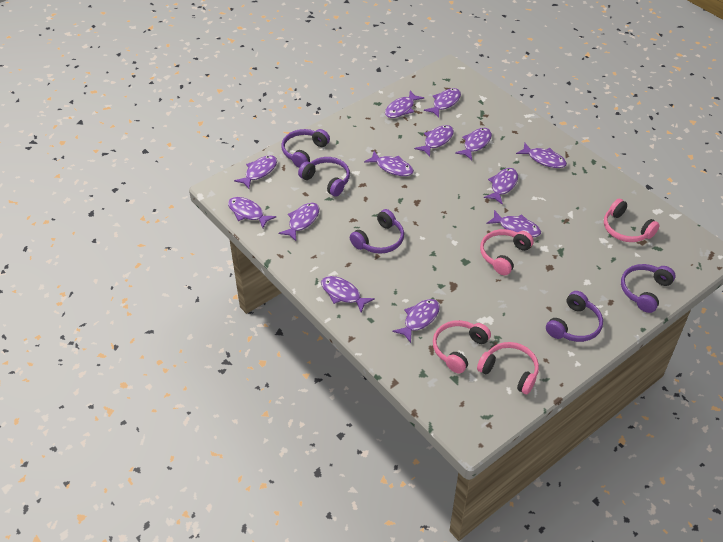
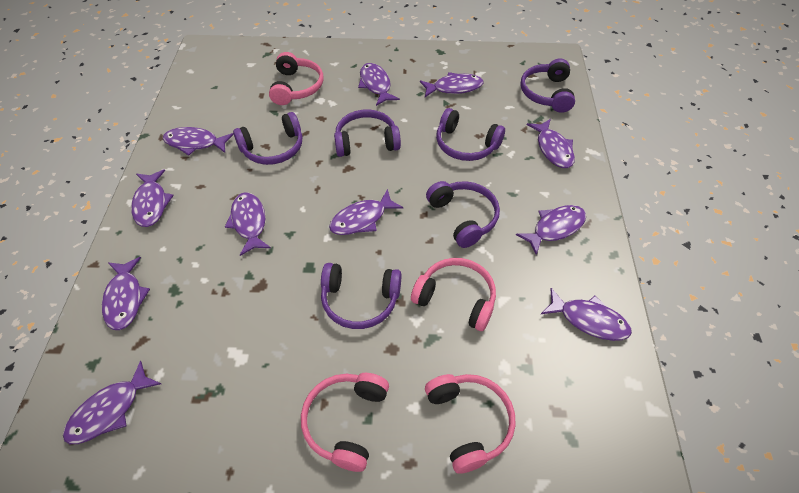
purple fish: [228,197,276,228] [234,155,277,189] [278,202,319,241] [321,276,375,313] [364,151,414,176] [385,91,424,118] [392,299,440,343] [414,125,454,157] [424,88,461,118] [455,128,492,160] [484,168,518,205] [486,210,541,237] [516,143,567,168] = 13 -> [63,360,161,444] [102,257,150,330] [131,169,174,227] [163,127,234,156] [225,193,271,256] [329,189,403,235] [358,63,400,106] [420,72,483,97] [516,205,586,255] [527,119,575,168] [541,288,632,341] = 11
purple headphones: [281,129,330,168] [298,157,350,197] [350,209,404,254] [546,291,603,342] [621,264,676,313] = 5 -> [233,112,302,165] [321,263,401,329] [334,109,401,157] [426,181,500,248] [436,108,505,161] [521,58,575,113] = 6

